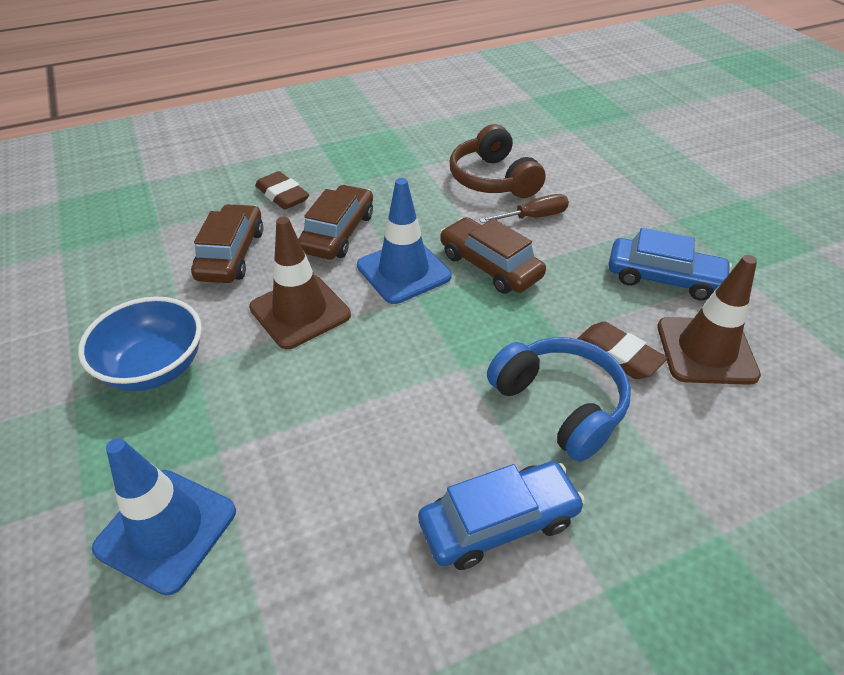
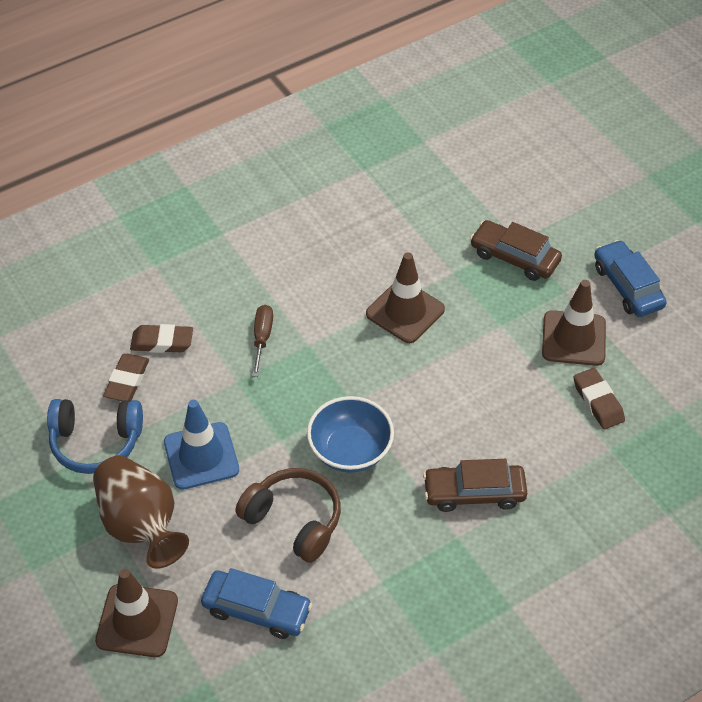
blue traffic cone: [92,438,236,595] [357,178,451,304] = 2 -> [164,400,239,490] = 1
brown car: [191,204,263,283] [298,185,373,259] [440,217,546,294] = 3 -> [423,459,527,512] [470,220,562,281] = 2
brown eraser: [255,171,309,210] [577,322,667,379] = 2 -> [103,354,149,401] [130,324,193,353] [574,368,625,429] = 3
brown traffic cone: [249,217,351,349] [657,255,761,385] = 2 -> [95,569,178,657] [366,252,445,343] [542,280,606,366] = 3
brown vase: none = 0 -> [93,455,189,569] = 1

